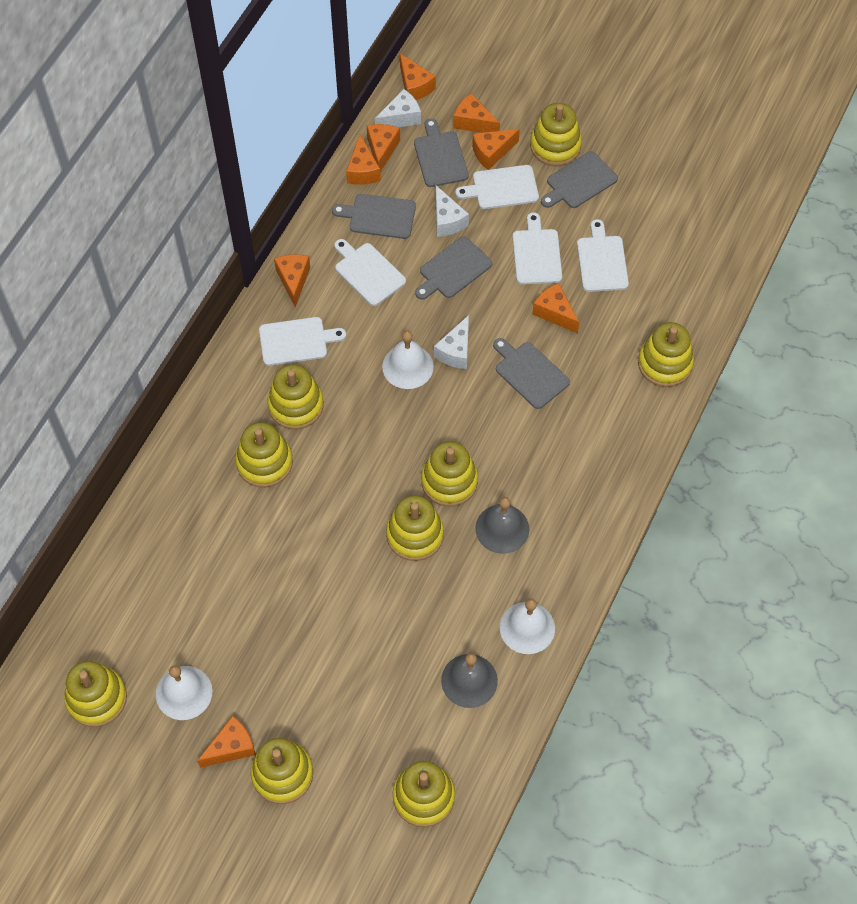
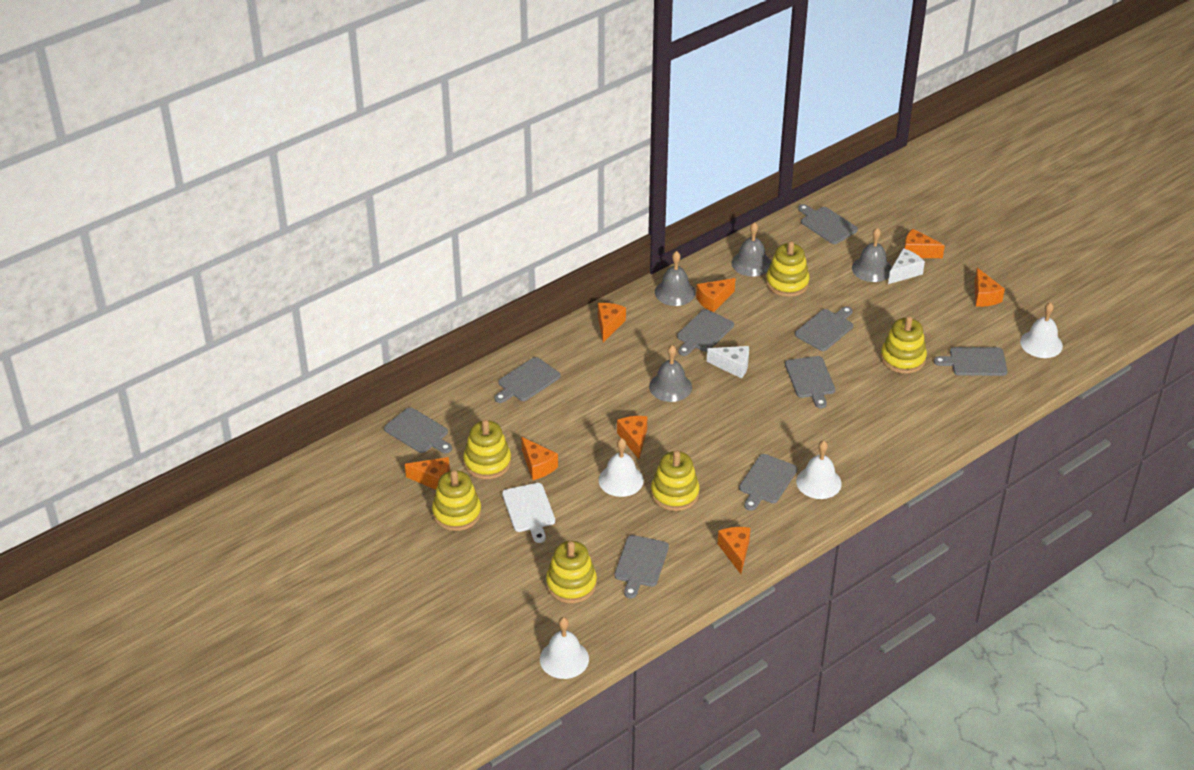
grey bell: [441,653,498,708] [475,497,529,554] = 2 -> [649,345,692,402] [655,251,695,306] [732,222,771,277] [852,228,892,282] = 4
grey cutting board: [332,194,416,239] [414,118,469,187] [415,236,492,300] [493,338,570,409] [541,151,618,208] = 5 -> [384,407,452,453] [494,357,561,403] [614,535,669,599] [677,309,734,356] [739,454,797,511] [785,356,835,409] [795,306,853,351] [798,204,858,244] [934,347,1008,376] = 9
white bell: [156,665,212,720] [382,331,434,389] [500,599,555,654] = 3 -> [540,617,589,679] [598,438,644,497] [796,441,842,499] [1020,302,1063,358] = 4
white cheese: [375,89,421,127] [434,315,469,369] [435,186,469,237] = 3 -> [707,346,749,379] [888,248,925,284] = 2
white cutting board: [259,317,346,366] [334,239,406,306] [455,165,539,209] [513,212,562,284] [577,219,629,292] = 5 -> [502,483,555,543] = 1
yellow stacking toy: [64,661,127,727] [235,422,293,488] [251,738,313,804] [268,364,324,429] [386,495,444,561] [393,761,455,827] [421,441,478,507] [530,103,582,166] [638,322,694,387] = 9 -> [432,470,481,531] [463,419,511,479] [546,541,597,603] [651,451,700,511] [766,241,810,297] [881,316,927,374] = 6

